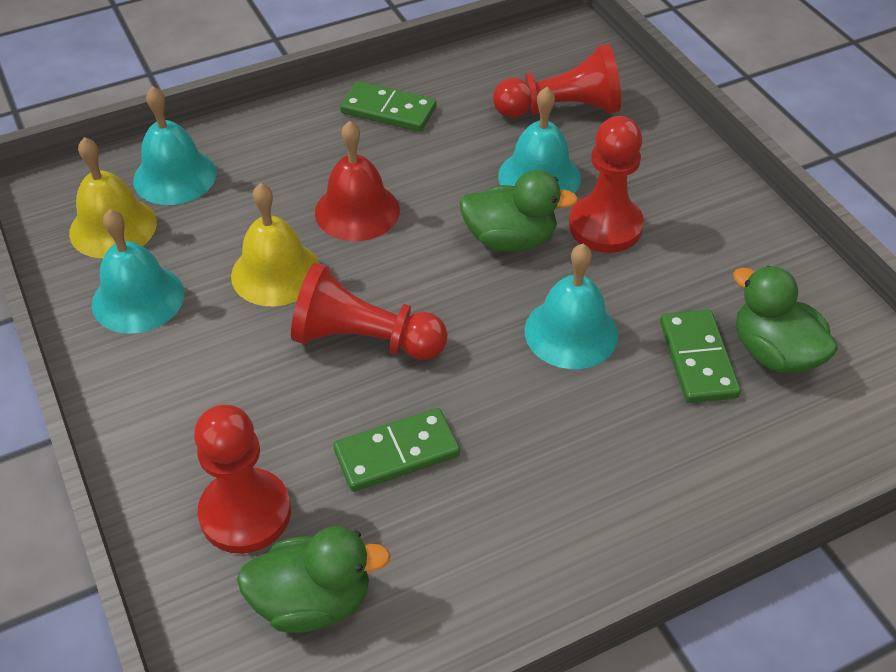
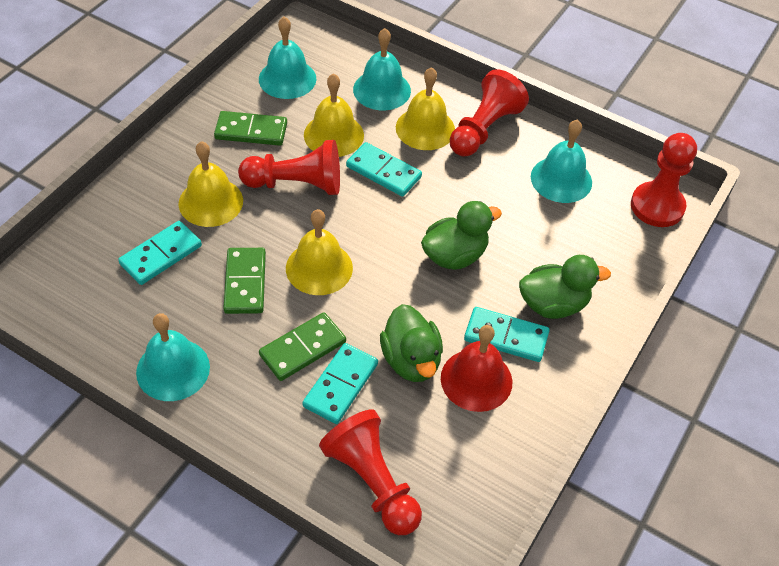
turquoise domino: none = 0 -> [118,221,202,285] [302,343,378,424] [346,142,422,197] [464,307,550,362] = 4
yellow bell: [69,137,157,258] [231,183,320,306] = 2 -> [178,141,243,227] [286,209,353,295] [304,73,364,157] [396,67,455,150] = 4

